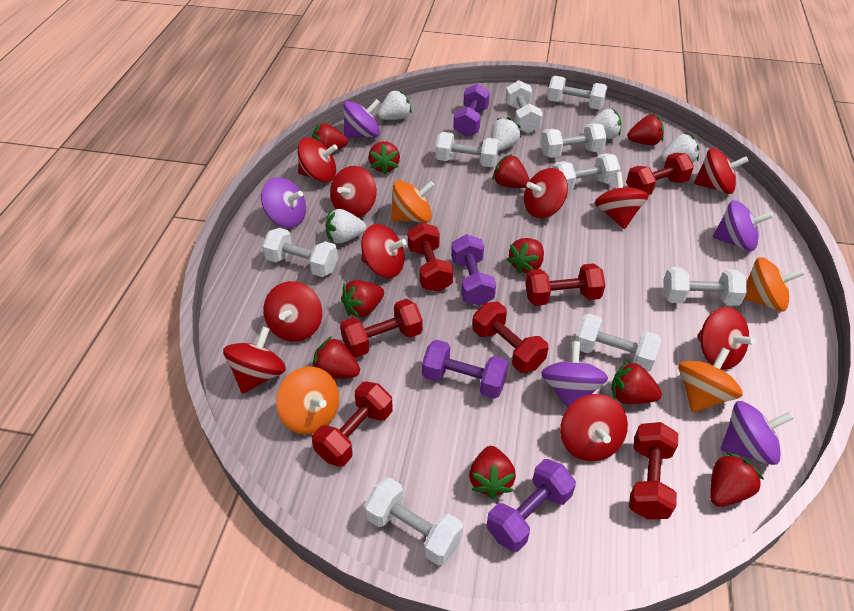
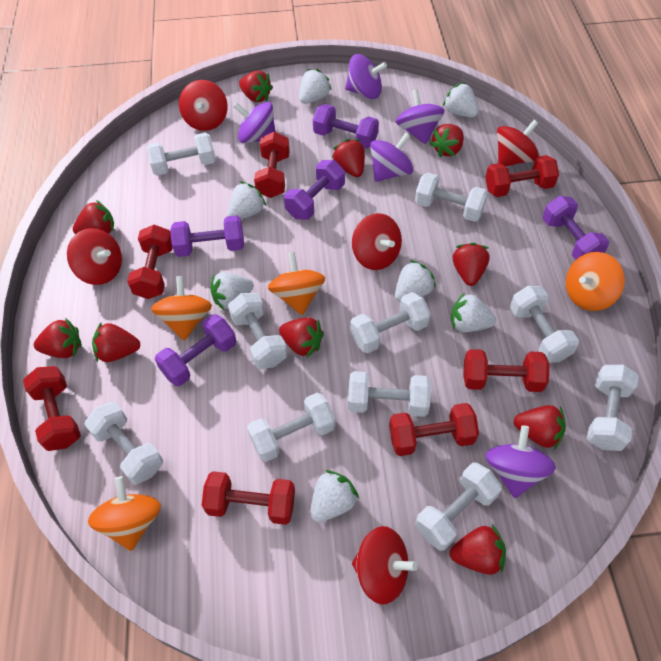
purple dumbbell: [422,340,509,399] [451,234,496,306] [453,84,490,137] [486,459,576,552] = 4 -> [155,314,236,386] [170,215,244,257] [284,160,345,220] [313,104,379,149] [542,196,609,260] = 5
red spinning top: [223,327,286,394] [263,281,322,342] [298,138,338,182] [330,166,377,217] [361,224,407,278] [524,168,568,218] [560,394,628,461] [594,172,649,229] [694,148,749,194] [697,307,756,370] = 10 -> [67,228,122,285] [179,80,228,131] [352,213,402,270] [352,526,418,604] [497,120,539,167] = 5
white dumbbell: [262,228,338,277] [364,478,463,565] [435,132,499,167] [505,80,543,133] [541,123,607,158] [547,76,607,109] [552,153,620,191] [575,313,661,372] [663,267,747,306] = 9 -> [84,402,163,485] [147,132,216,176] [228,293,287,369] [247,393,335,462] [348,371,431,417] [350,292,431,353] [415,173,488,222] [415,463,502,551] [510,286,579,363] [587,365,639,451] = 10
white strawberry: [325,209,366,244] [378,90,412,120] [491,117,521,151] [588,109,621,139] [661,133,699,163] = 5 -> [210,272,254,310] [228,181,266,219] [299,69,332,104] [310,470,359,522] [395,260,436,302] [443,83,478,118] [451,292,496,332] = 7

